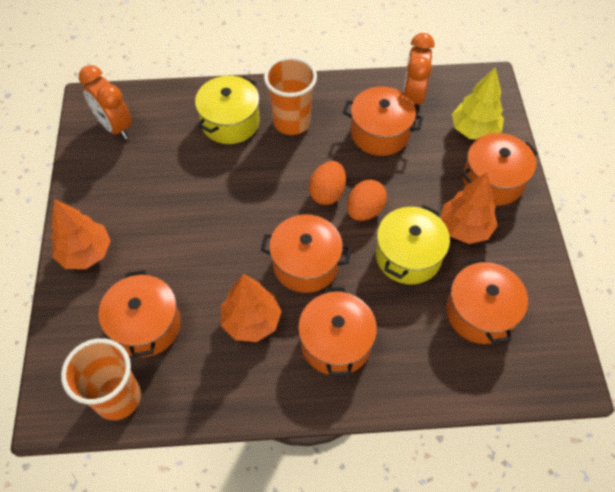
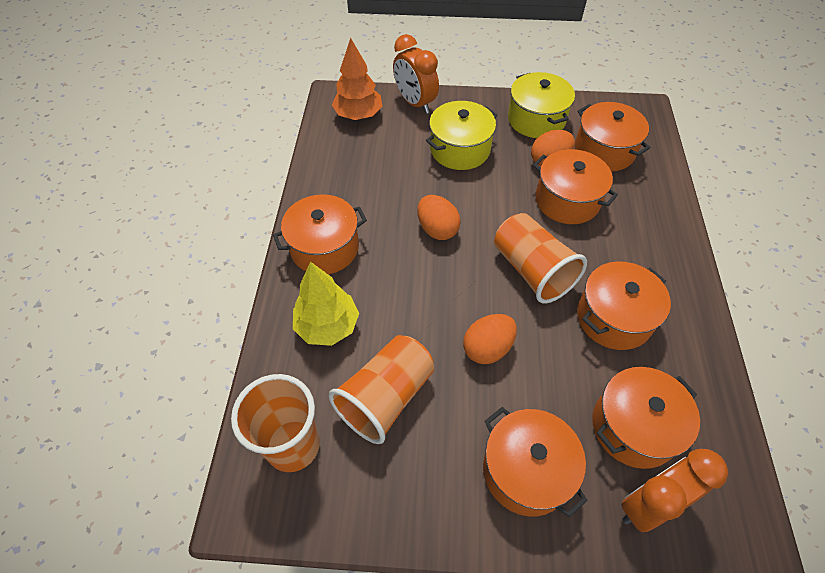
orange cup: [61,338,141,420] [264,57,317,135] = 2 -> [231,374,320,472] [329,335,434,444] [494,213,587,303] = 3
orange egg: [309,161,346,205] [347,180,387,221] = 2 -> [417,195,461,240] [463,314,517,364] [531,130,575,166] = 3
orange tree: [51,199,111,269] [221,274,282,342] [440,172,498,244] = 3 -> [332,38,382,120] = 1

